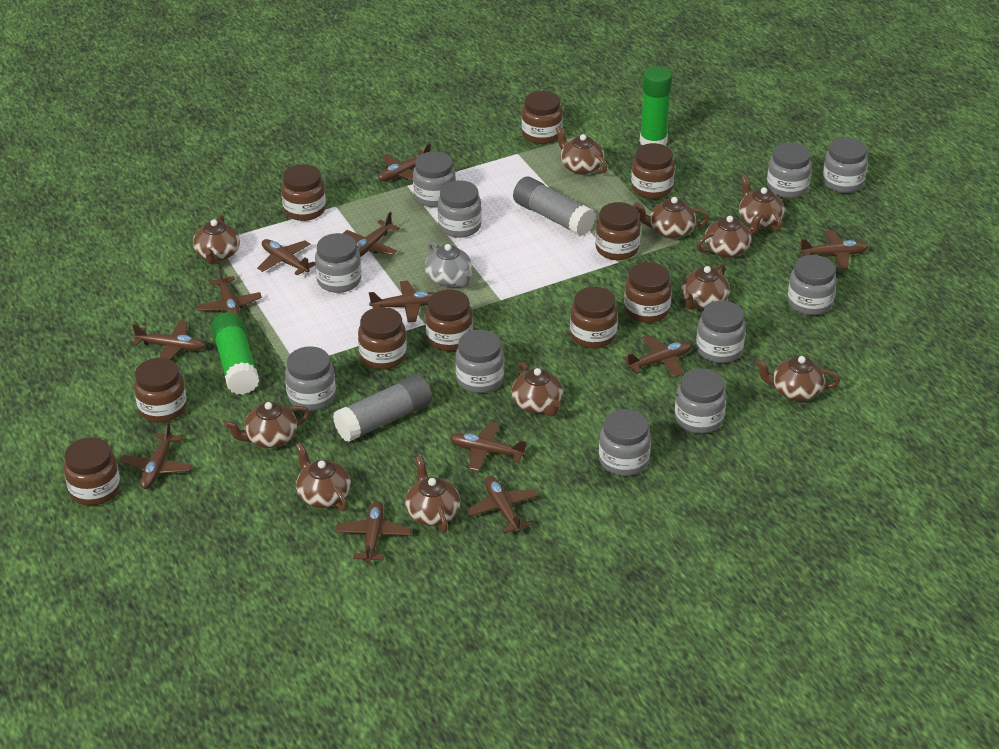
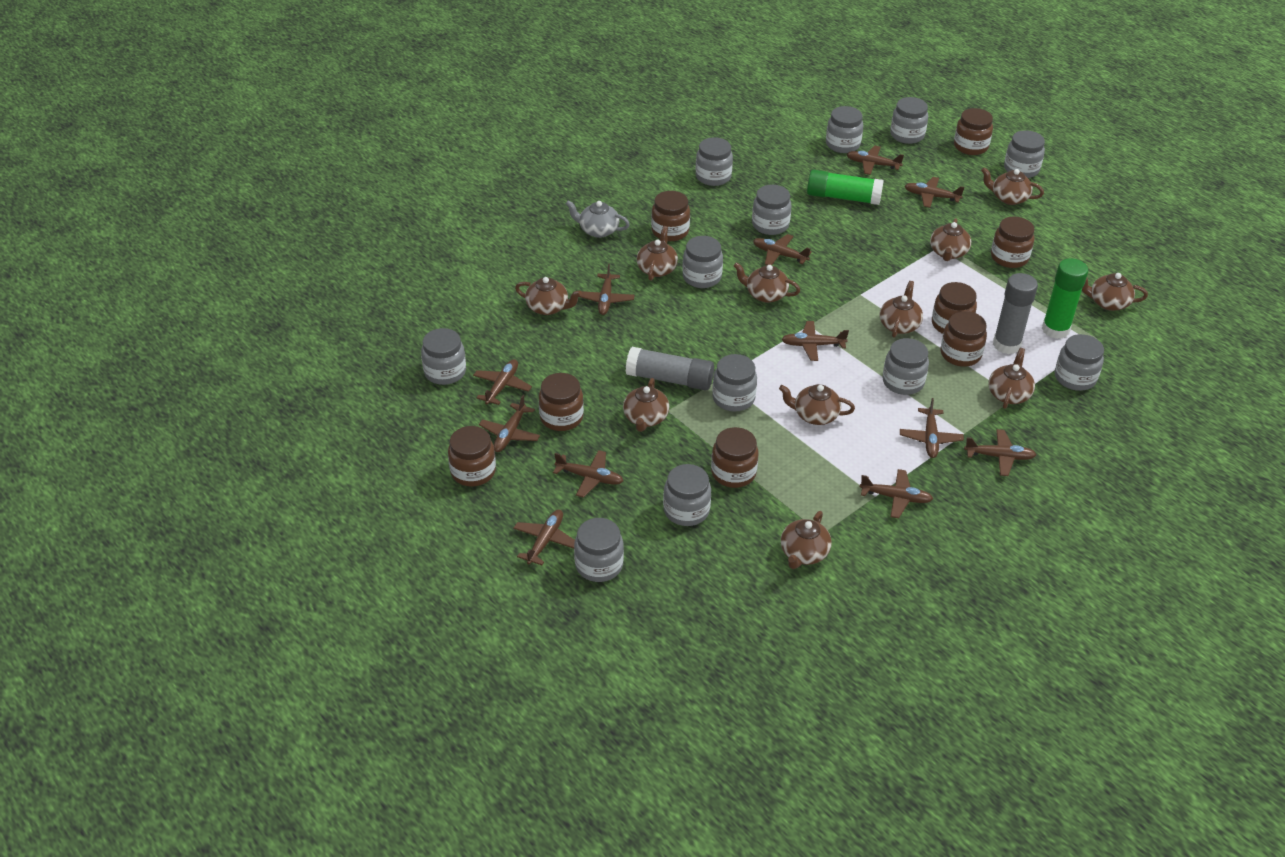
brown jar: [64,437,120,506] [134,358,187,422] [281,164,326,221] [358,307,407,370] [425,289,473,351] [522,91,563,144] [570,287,618,348] [595,202,641,260] [624,262,672,323] [631,143,675,199] = 10 -> [448,426,496,486] [539,373,584,431] [651,191,690,241] [711,427,759,488] [932,282,977,334] [940,311,987,367] [954,108,993,155] [991,217,1035,268] = 8
grey jar: [285,346,336,411] [315,233,362,293] [413,151,456,207] [438,180,482,238] [455,330,504,393] [599,409,651,476] [675,368,726,434] [696,301,746,363] [767,143,812,198] [788,255,837,315] [822,138,868,193] = 11 -> [421,328,466,385] [574,518,624,582] [663,464,711,526] [682,236,723,288] [695,137,733,186] [712,354,757,412] [752,185,791,235] [826,106,863,153] [882,338,929,395] [890,97,928,144] [1004,130,1045,178] [1055,334,1104,391] = 12

